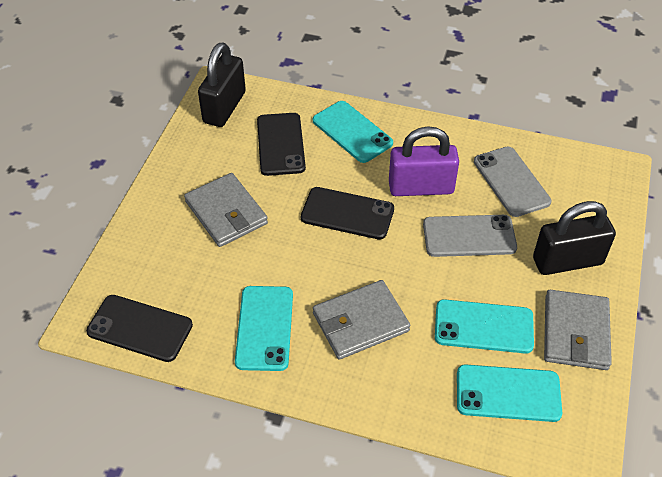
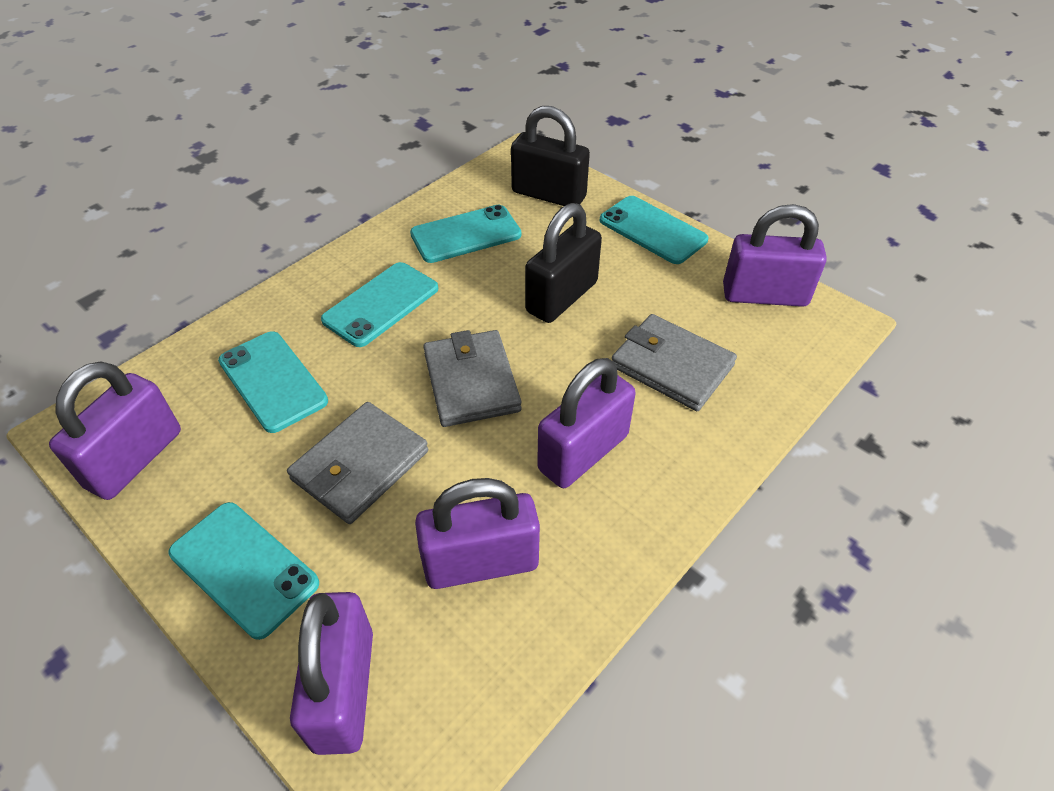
black phone: [86,295,193,362] [257,113,306,176] [301,187,394,240] = 3 -> none = 0
grey phone: [423,215,517,257] [474,146,551,217] = 2 -> none = 0
purple padlock: [389,126,459,196] = 1 -> [49,361,181,500] [290,592,373,755] [415,478,540,589] [537,358,636,488] [723,204,827,307] = 5
turquoise phone: [235,286,293,371] [313,101,393,163] [435,299,534,354] [457,364,562,422] = 4 -> [169,502,319,640] [218,331,328,433] [321,262,438,347] [410,205,522,263] [600,196,708,264] = 5

